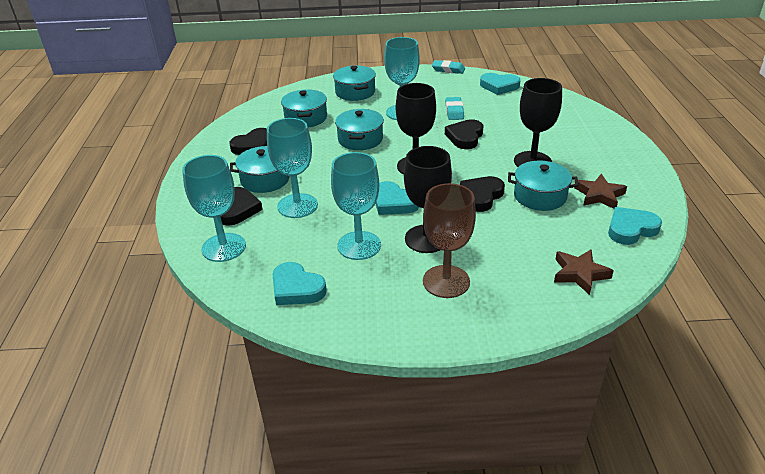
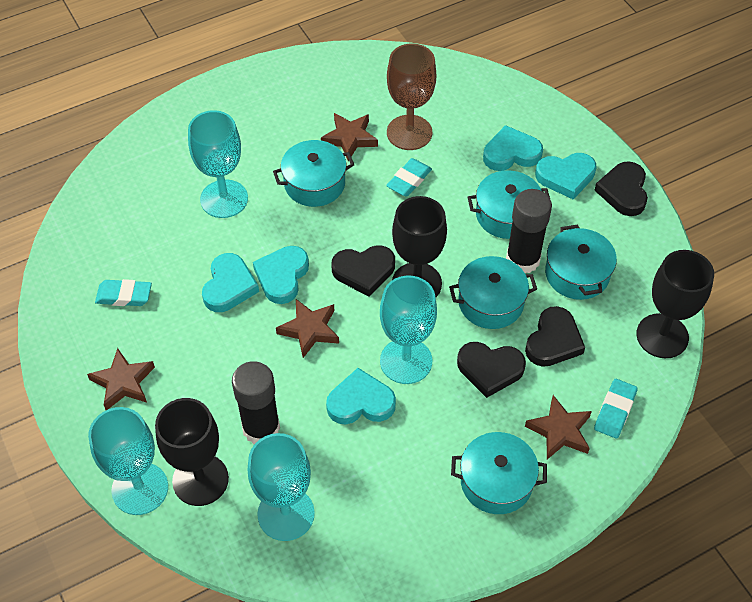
black glue stick: none = 0 -> [232,361,280,444] [506,189,552,273] = 2
brown star: [554,249,614,295] [574,174,627,209] = 2 -> [87,348,155,410] [276,299,339,358] [321,113,378,161] [525,395,592,459] = 4
turquoise eraser: [432,60,465,74] [446,97,464,120] = 2 -> [95,279,152,306] [386,158,432,197] [594,379,638,439] = 3
turquoise heart: [273,262,327,305] [375,181,420,215] [480,73,520,95] [608,207,662,245] = 4 -> [202,253,259,312] [253,246,309,304] [326,368,396,425] [483,125,543,171] [535,153,597,199] = 5

